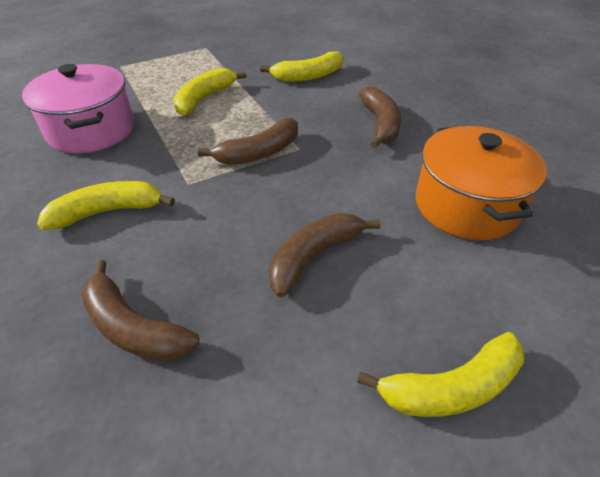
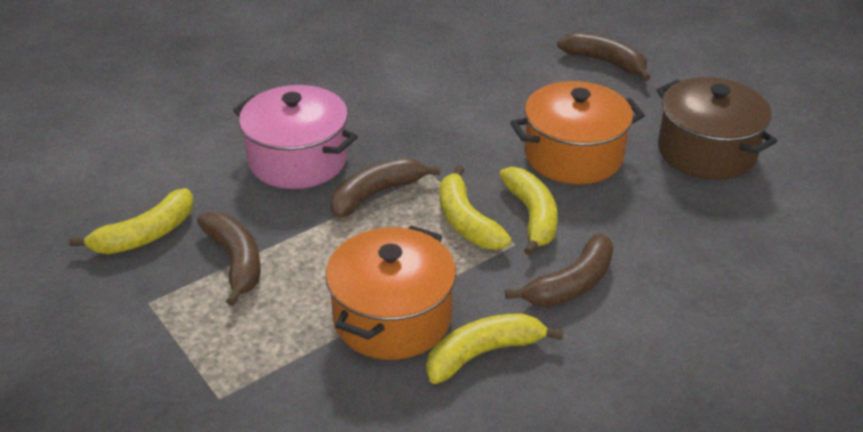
brown pot: none = 0 -> [657,77,777,180] = 1
orange pot: [415,126,547,240] = 1 -> [326,225,456,360] [510,81,645,184] = 2

